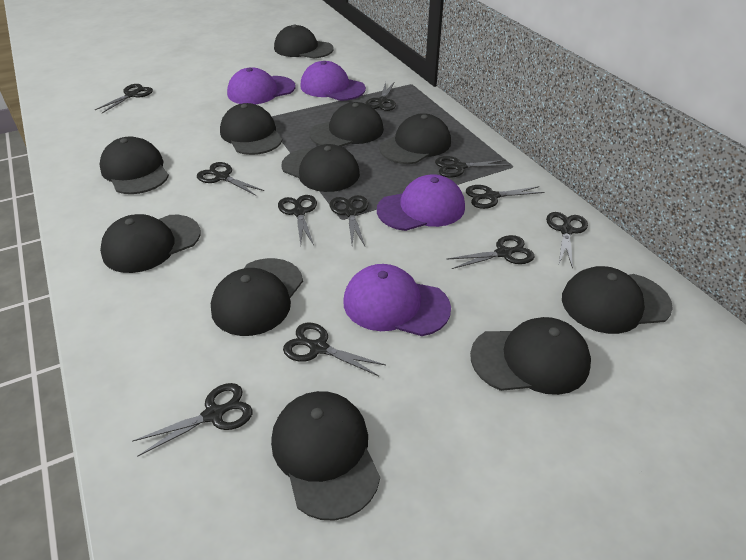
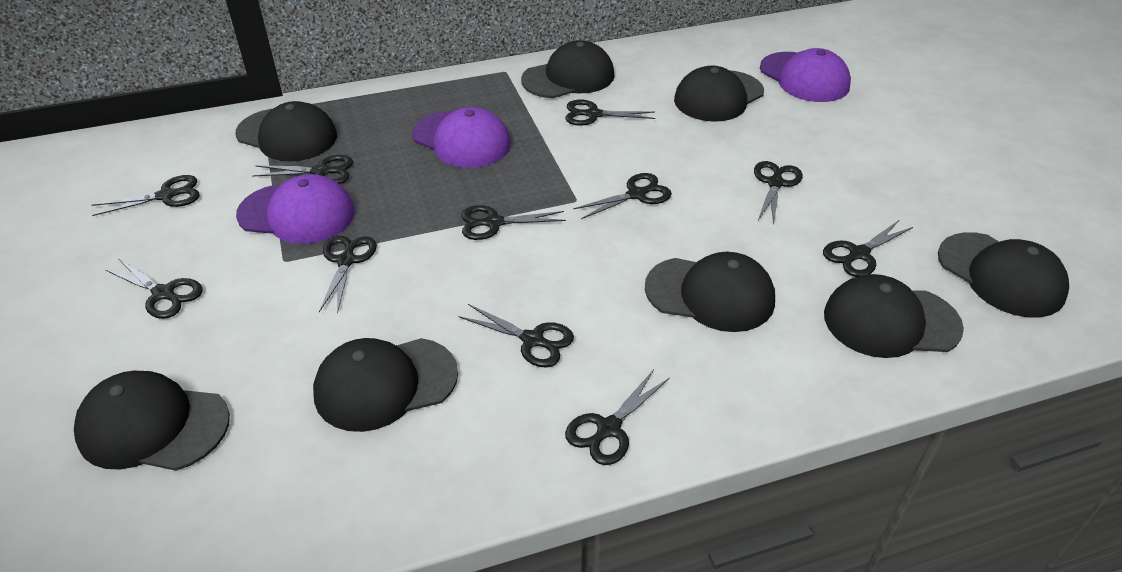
black cap: [99,136,169,194] [100,214,201,273] [211,258,303,336] [220,103,283,155] [271,391,380,521] [274,24,334,58] [281,144,360,192] [310,102,384,147] [379,113,451,164] [470,317,591,395] [562,266,673,334] = 11 -> [74,371,230,471] [235,101,337,161] [313,338,458,432] [521,40,614,98] [645,252,775,332] [674,65,764,122] [824,274,964,358] [938,232,1069,317] = 8
purple cap: [227,67,295,105] [300,61,366,101] [343,264,451,336] [377,174,465,231] = 4 -> [236,174,355,244] [412,107,511,168] [760,48,851,102] = 3

